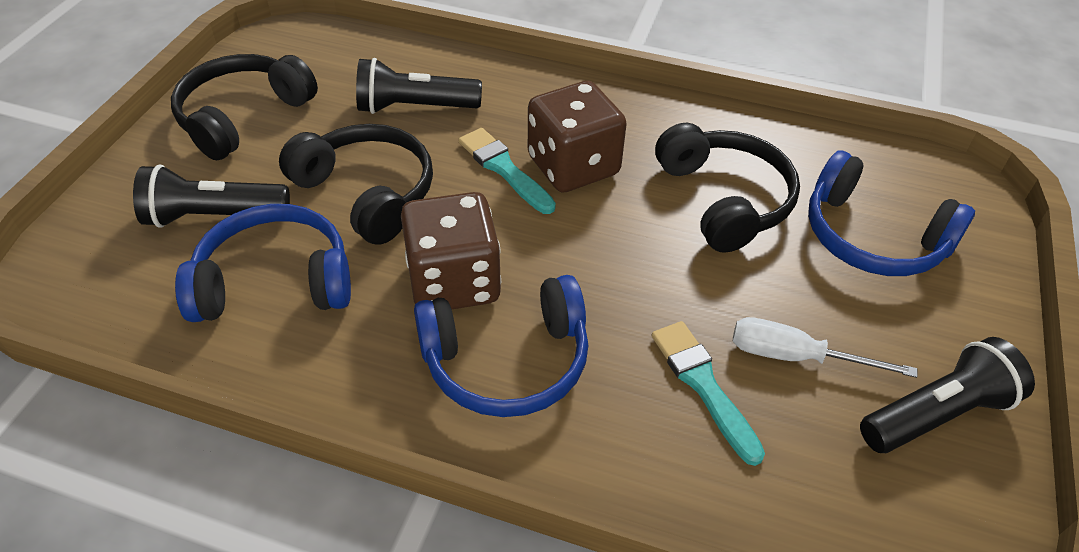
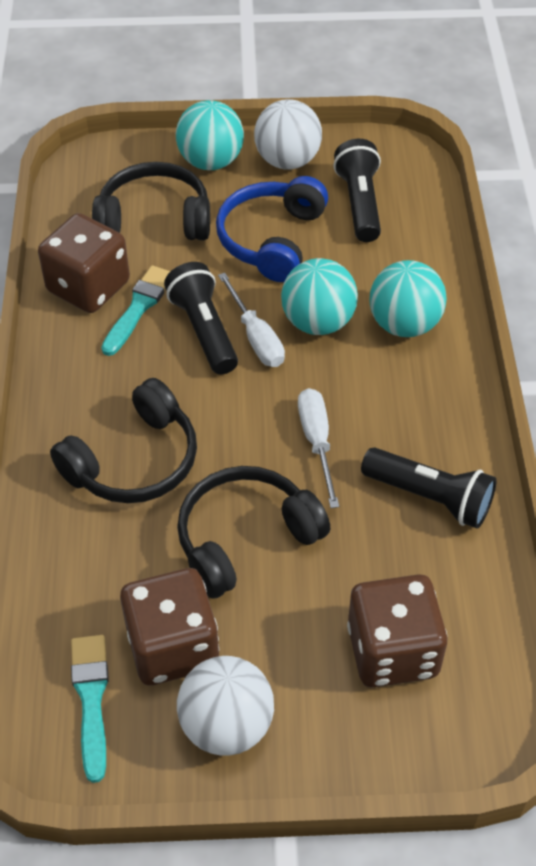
blue headphones: [175,204,351,322] [414,275,588,417] [808,151,975,276] = 3 -> [216,176,328,282] = 1
brown dice: [401,192,501,309] [528,81,627,192] = 2 -> [38,213,130,313] [120,568,220,685] [347,574,447,688] = 3
turquoise ball: none = 0 -> [176,100,244,170] [281,258,358,335] [370,260,447,337] = 3
white ball: none = 0 -> [177,656,274,756] [254,99,322,170] = 2
white screwdriver: [733,317,918,378] = 1 -> [218,273,285,367] [298,388,339,508] = 2

